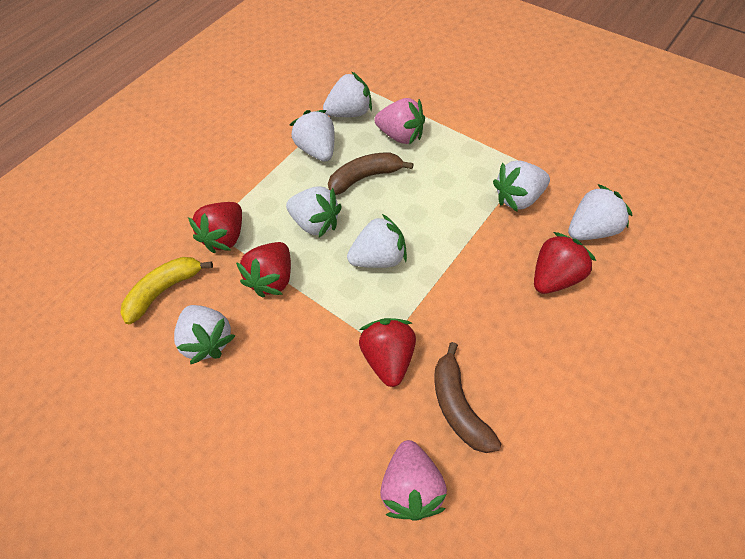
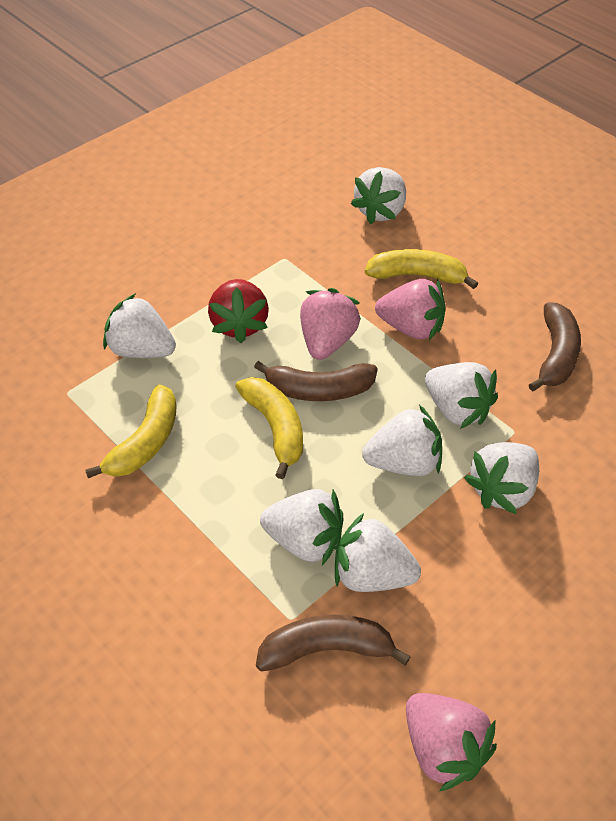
brown banana: [328,152,414,195] [435,342,501,453] = 2 -> [254,361,378,401] [256,615,411,672] [529,302,581,392] = 3
pink strawberry: [374,98,425,145] [380,440,447,521] = 2 -> [300,288,361,360] [375,279,446,340] [406,693,497,791] = 3
red strawberry: [188,202,242,253] [236,242,291,297] [359,318,416,387] [534,232,596,294] = 4 -> [208,279,269,343] = 1
yellow banana: [121,257,213,324] = 1 -> [85,384,177,478] [235,377,303,479] [365,249,478,289] = 3

